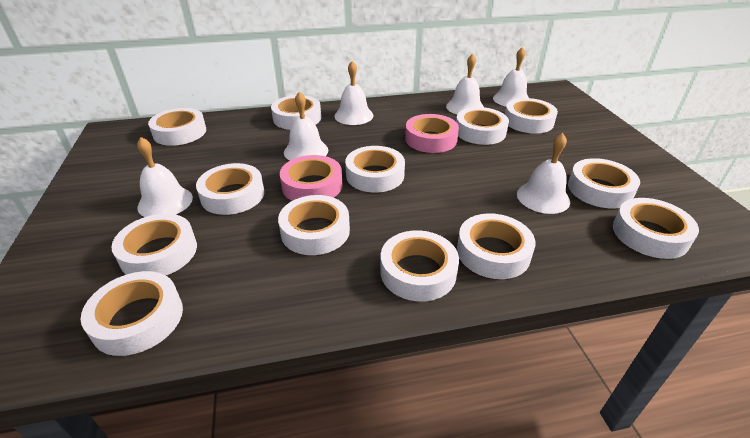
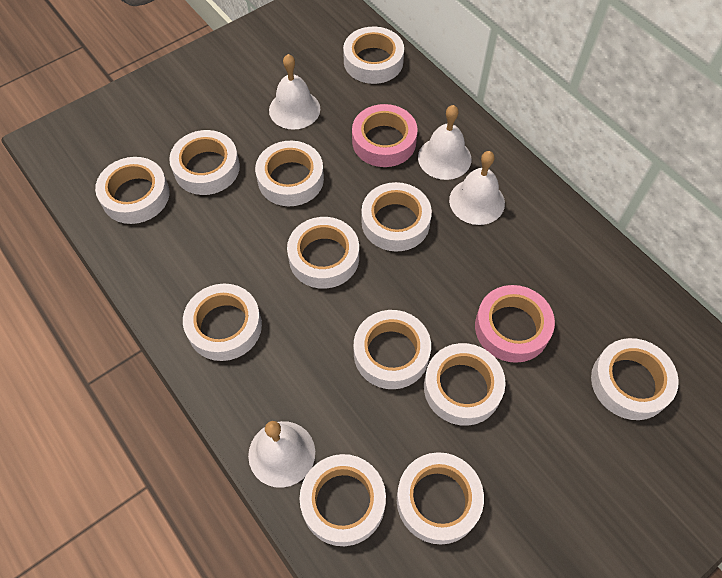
white bell: [137,137,193,217] [284,91,328,160] [335,61,374,125] [446,54,484,114] [493,47,529,107] [517,133,570,214] = 6 -> [248,421,315,488] [269,54,320,130] [418,105,471,180] [449,151,505,225] = 4
white tape: [81,271,183,356] [111,214,197,275] [148,108,206,146] [196,163,264,215] [271,95,321,130] [278,195,350,255] [345,146,405,193] [380,230,459,302] [456,107,509,145] [457,213,536,279] [505,98,558,134] [568,158,640,208] [613,198,699,259] = 13 -> [95,157,169,224] [169,130,240,195] [183,284,262,361] [255,141,324,206] [287,217,359,289] [300,454,386,546] [343,27,404,84] [354,310,431,389] [361,182,432,252] [397,452,484,545] [424,343,506,426] [591,338,679,420] = 12

